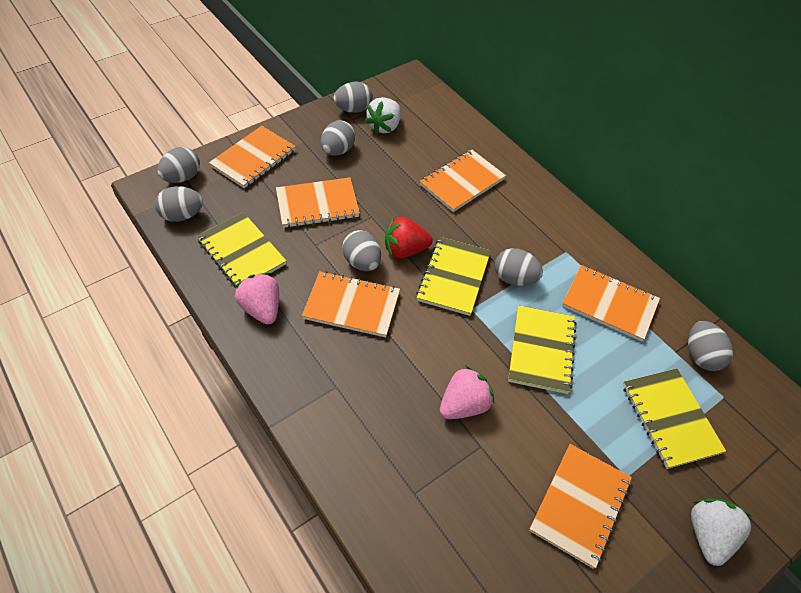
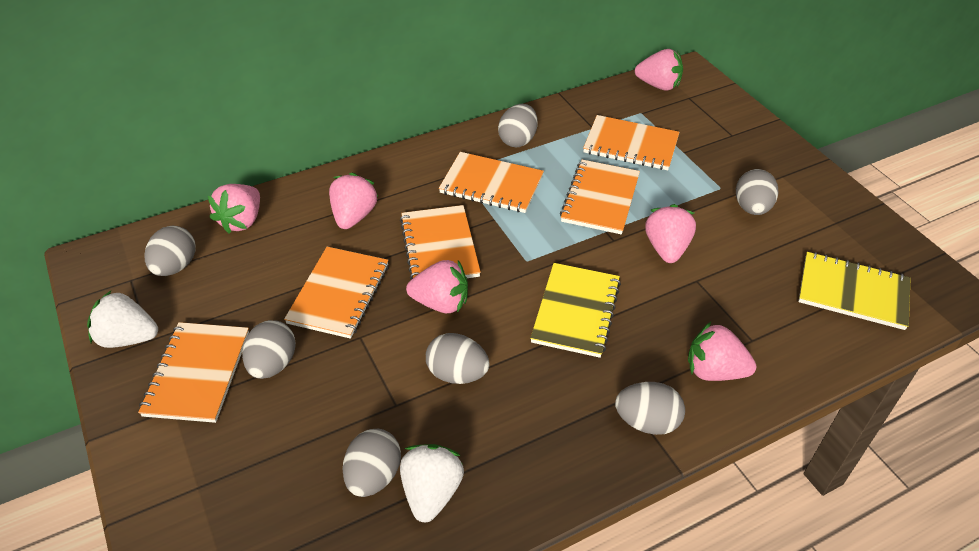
pink strawberry: [234,273,279,324] [440,365,494,419] = 2 -> [208,184,260,234] [329,173,378,229] [406,260,468,313] [635,49,683,91] [645,204,696,263] [688,322,756,381] = 6
red strawberry: [385,217,433,258] = 1 -> none = 0
yellow notebook: [197,212,286,287] [416,237,491,316] [508,305,576,394] [623,368,726,469] = 4 -> [530,263,621,358] [798,252,911,330] = 2

